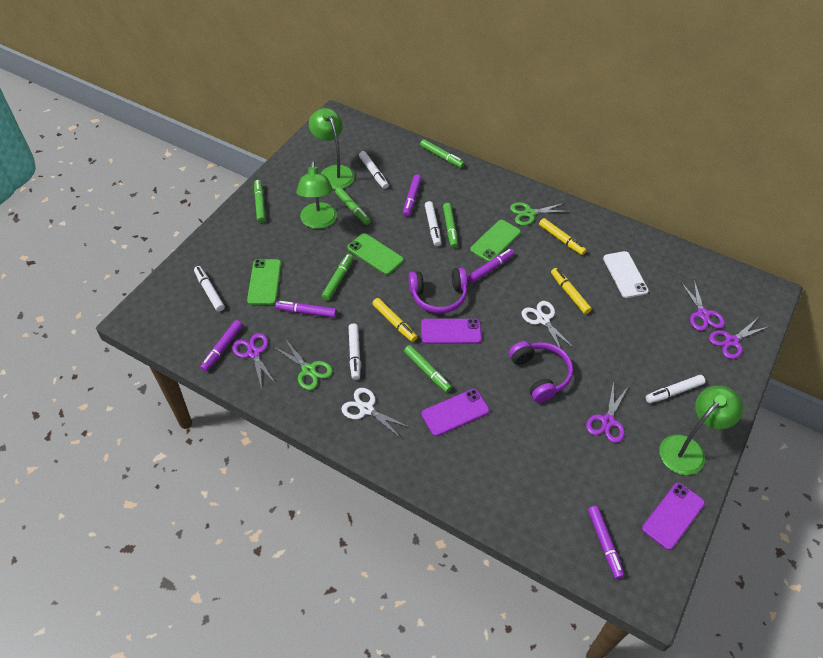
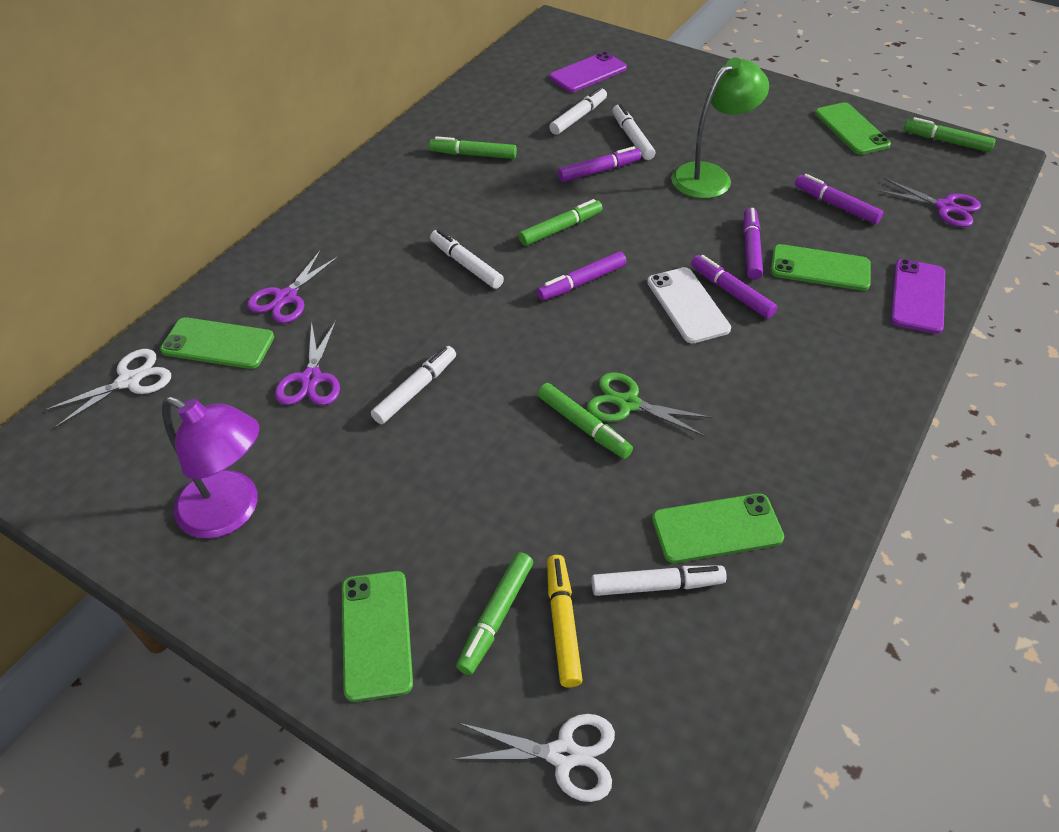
green lamp: [296,161,337,229] [309,108,355,189] [659,386,743,475] = 3 -> [671,57,769,199] = 1
green marker: [254,180,266,223] [321,254,353,301] [335,187,371,225] [404,345,452,393] [420,139,465,168] [443,203,458,248] = 6 -> [429,136,517,159] [456,552,533,675] [518,199,602,246] [538,383,633,459] [903,117,996,152] = 5
green phone: [247,259,281,305] [347,233,404,275] [470,220,521,262] = 3 -> [160,317,274,369] [342,571,413,702] [652,493,784,563] [771,244,871,291] [815,102,891,155] = 5
green scissors: [274,339,333,390] [510,202,570,226] = 2 -> [587,372,712,436] = 1
purple headphones: [409,268,467,314] [509,341,573,403] = 2 -> none = 0
purple lamp: none = 0 -> [162,396,259,539] = 1
purple phone: [421,319,482,344] [421,389,489,436] [642,483,705,550] = 3 -> [550,52,627,92] [891,259,945,334] = 2
purple scissors: [232,333,276,389] [586,381,628,443] [681,280,725,331] [709,318,770,359] = 4 -> [247,250,339,323] [275,321,340,405] [876,178,981,227] = 3
yellow marker: [372,298,417,342] [539,218,586,255] [551,268,592,314] = 3 -> [547,555,583,687] = 1

